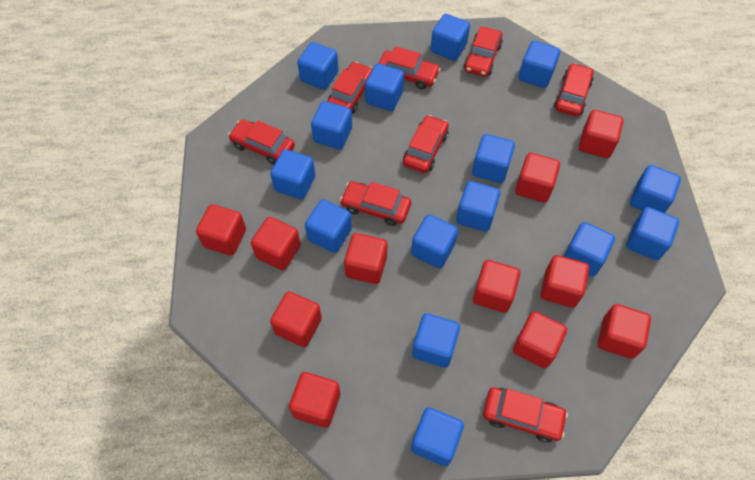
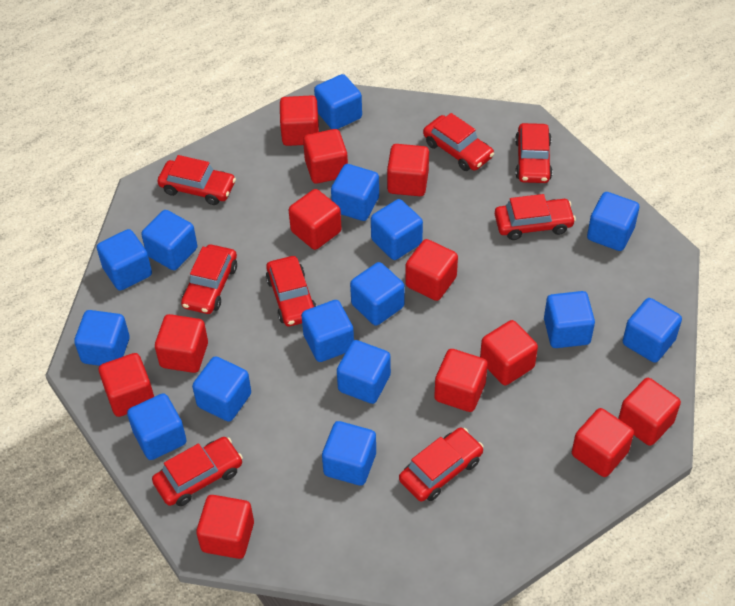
red cube: [196,204,246,256] [251,217,301,270] [270,291,322,347] [289,372,340,428] [344,233,387,284] [473,260,520,313] [513,311,567,369] [515,153,560,203] [540,255,589,308] [579,110,624,158] [598,304,651,359] = 11 -> [99,353,154,417] [155,314,208,373] [196,495,254,559] [280,95,319,146] [289,189,342,250] [303,129,348,184] [387,144,429,196] [405,239,458,301] [434,349,488,412] [480,320,538,385] [572,408,634,477] [618,378,681,446] = 12

